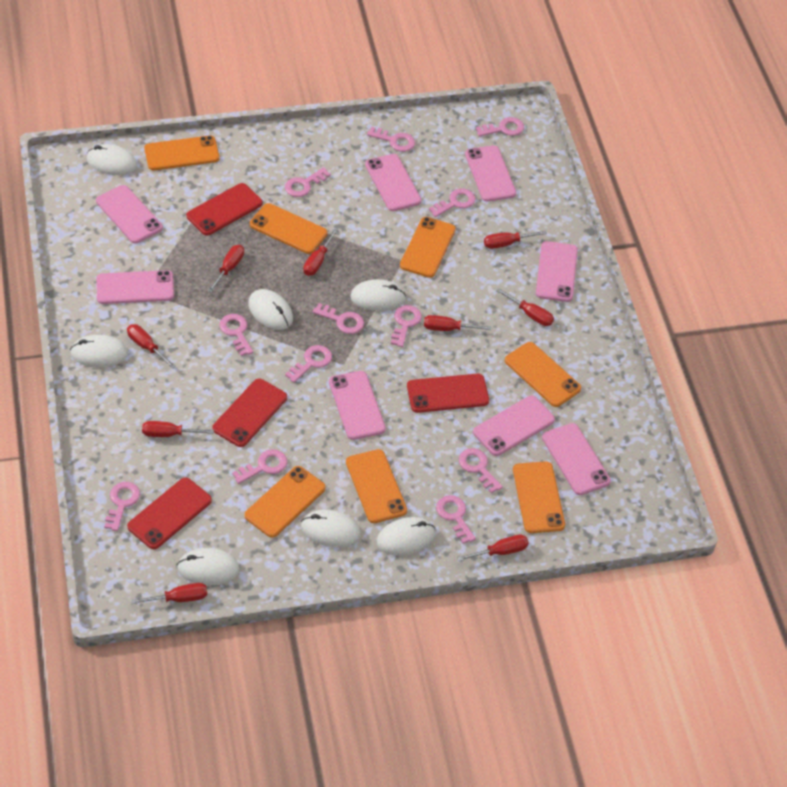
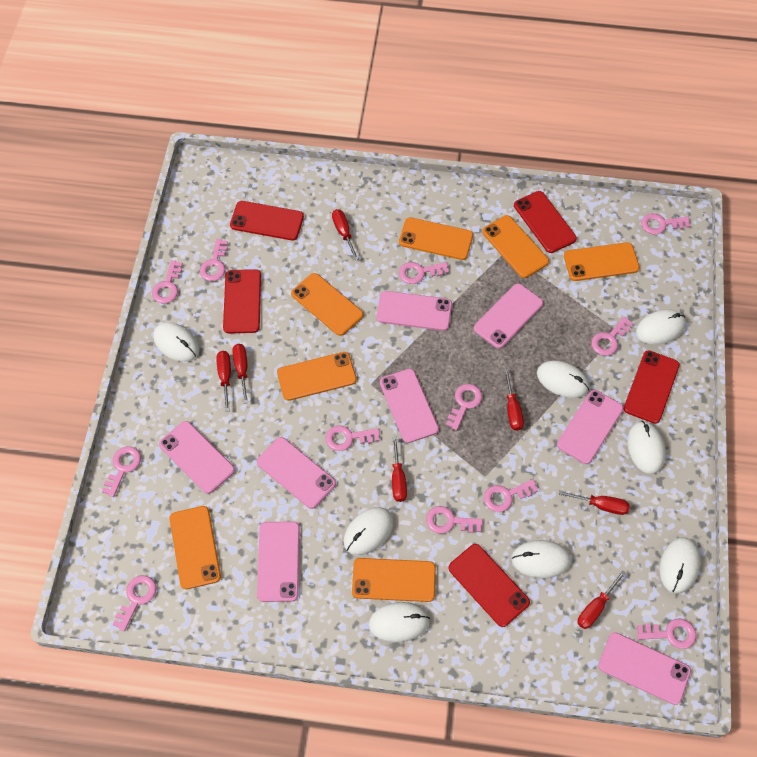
red phone: [127,477,212,549] [186,183,263,236] [212,378,287,447] [407,373,489,413] = 4 -> [223,269,261,333] [230,201,304,240] [448,544,530,627] [514,191,577,253] [624,350,680,424] = 5
red screwdriver: [127,324,176,369] [131,583,207,604] [142,421,214,437] [208,245,244,293] [303,229,338,276] [424,315,491,331] [457,535,529,561] [484,230,547,249] [496,288,554,326] = 9 -> [217,351,231,412] [232,344,248,404] [332,209,359,260] [392,436,407,502] [504,369,524,431] [559,490,630,515] [578,570,626,629] = 7
white mouse: [70,335,128,368] [87,144,137,175] [177,548,240,585] [248,289,293,330] [301,510,361,547] [350,279,406,311] [376,517,435,556] = 7 -> [153,322,200,362] [344,507,394,555] [369,602,430,642] [511,540,571,578] [537,361,589,398] [627,421,666,474] [636,309,686,345] [660,537,701,594] = 8

